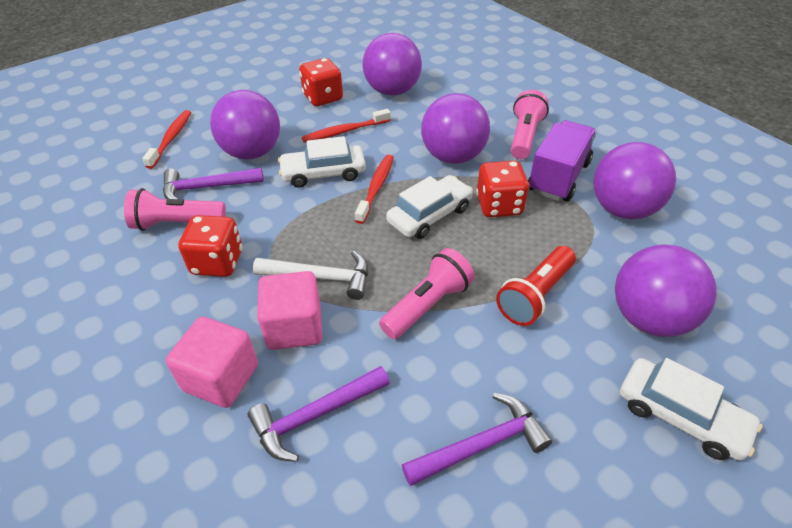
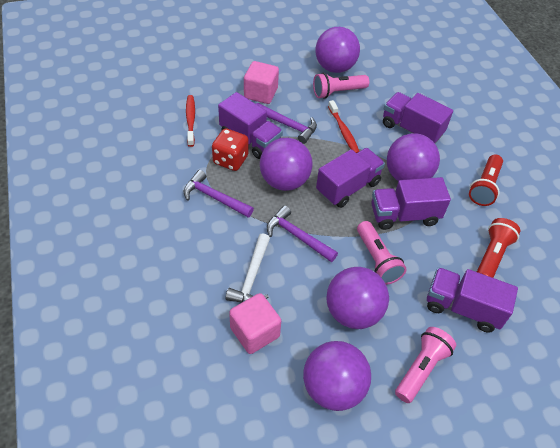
purple truck: [528,120,597,202] = 1 -> [218,92,283,159] [316,148,385,208] [371,177,451,230] [383,92,453,144] [427,267,518,333] = 5
red dice: [179,215,242,277] [299,58,343,106] [476,161,529,217] = 3 -> [212,128,249,171] = 1
red flashlight: [496,246,576,326] = 1 -> [469,154,503,206] [477,218,520,278] = 2
red toothbrush: [142,110,192,169] [302,109,391,143] [355,155,394,224] = 3 -> [186,95,195,147] [328,100,359,153] = 2
white car: [278,136,366,188] [386,175,473,239] [620,358,763,461] = 3 -> none = 0

